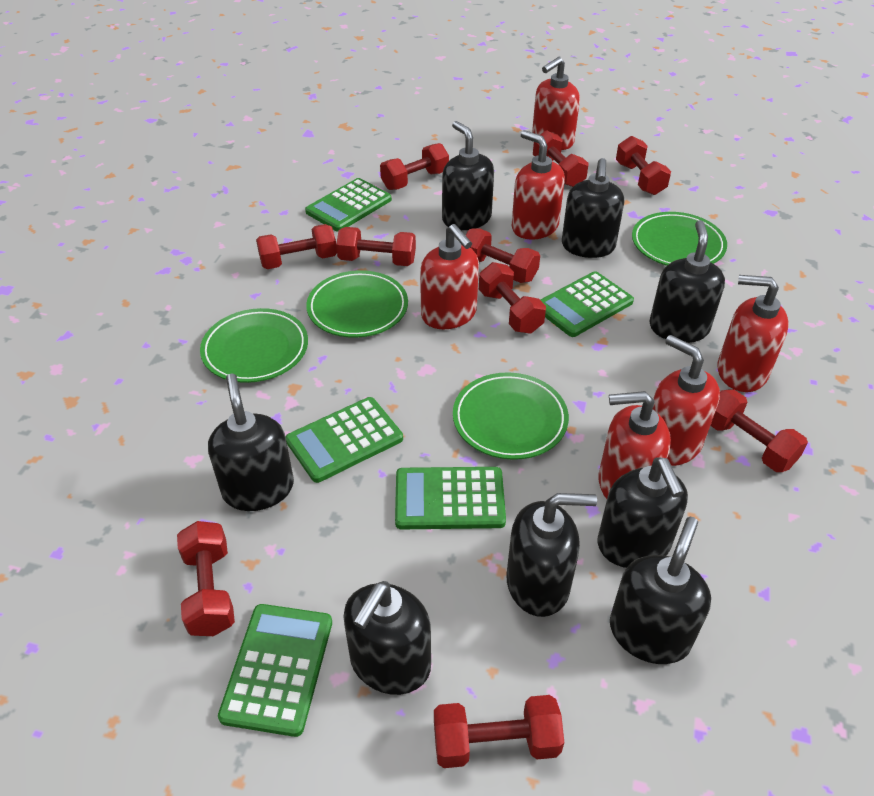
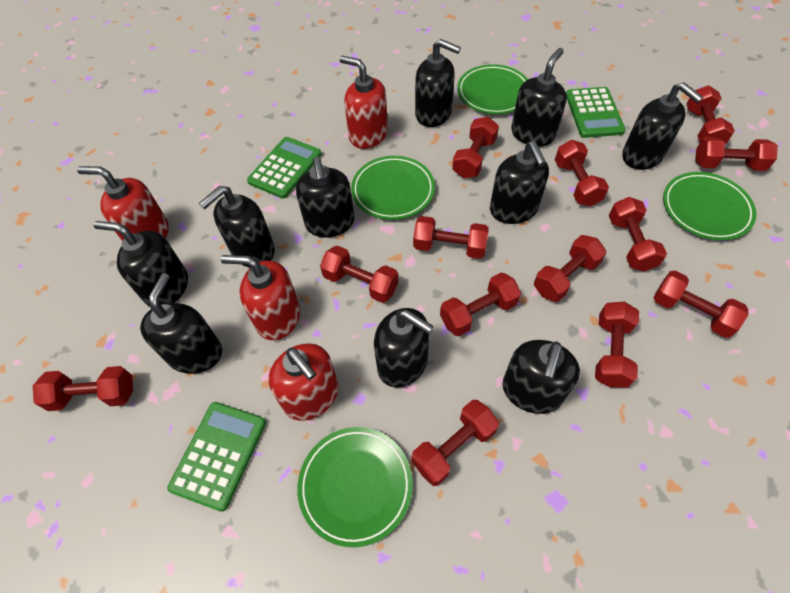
black soap dispenser: [208,374,294,511] [343,581,431,695] [442,121,494,230] [506,493,597,617] [562,158,624,258] [598,457,688,568] [610,517,711,664] [649,220,725,343] = 8 -> [93,221,188,307] [140,273,222,374] [199,186,275,268] [296,157,355,238] [374,308,433,388] [415,39,461,127] [490,141,549,224] [503,340,580,414] [511,48,567,147] [622,82,703,170] = 10
green calculator: [218,604,332,737] [286,397,403,483] [305,178,392,232] [395,467,506,529] [541,271,634,337] = 5 -> [167,402,266,512] [247,137,322,199] [566,87,626,138] = 3
red dumbbell: [177,521,235,636] [256,224,337,269] [336,227,416,266] [380,143,449,190] [434,695,564,768] [465,229,540,283] [479,262,546,334] [533,130,589,187] [616,136,671,195] [711,390,808,472] = 10 -> [33,366,133,411] [320,246,399,303] [412,400,499,486] [413,216,489,259] [440,273,521,336] [452,117,499,178] [534,235,606,302] [555,140,609,207] [595,302,639,388] [609,197,667,272] [654,271,748,338] [687,86,734,144] [695,137,778,171] = 13
red soap dispenser: [420,224,479,329] [512,130,565,240] [532,57,580,150] [598,391,671,499] [653,335,720,466] [718,275,789,392] = 6 -> [77,166,169,241] [221,255,300,340] [268,343,339,421] [340,56,388,149] = 4

